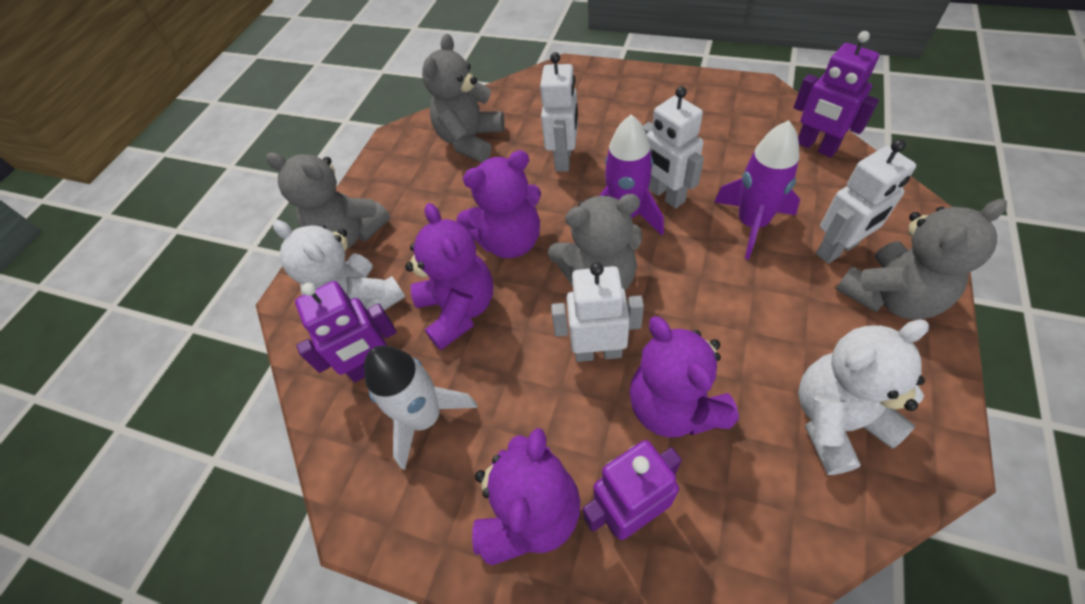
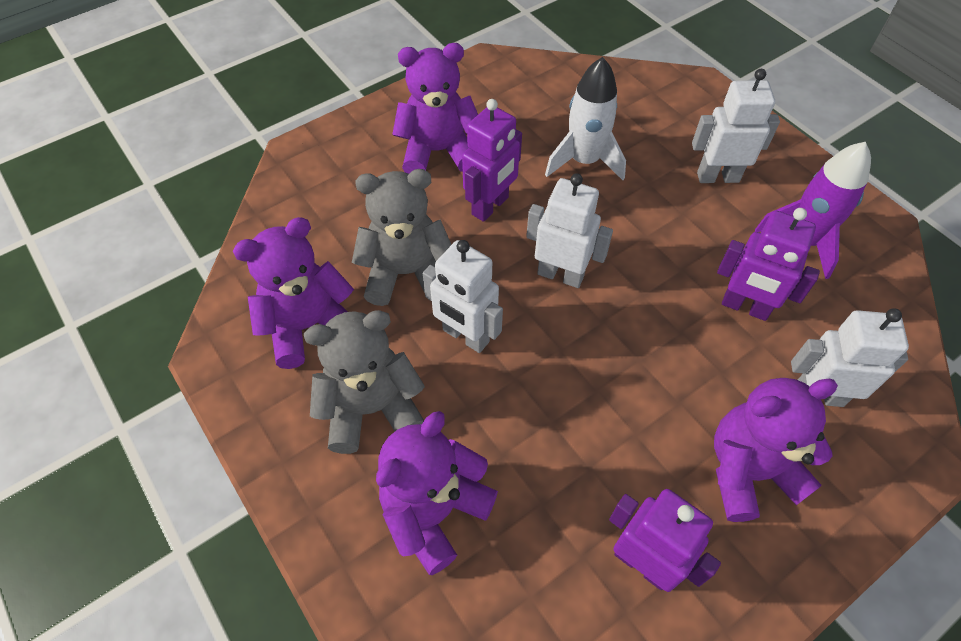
grey teddy bear: [266,152,390,249] [422,34,504,162] [548,194,642,290] [836,199,1007,320] = 4 -> [304,310,425,454] [352,169,451,306] = 2
purple rocket: [599,114,664,236] [714,120,800,259] = 2 -> [755,142,871,279] = 1
white teddy bear: [273,220,405,311] [798,319,929,475] = 2 -> none = 0

